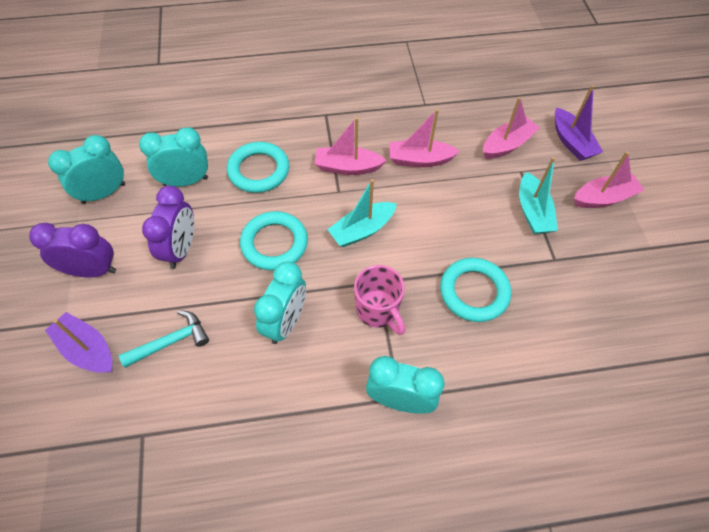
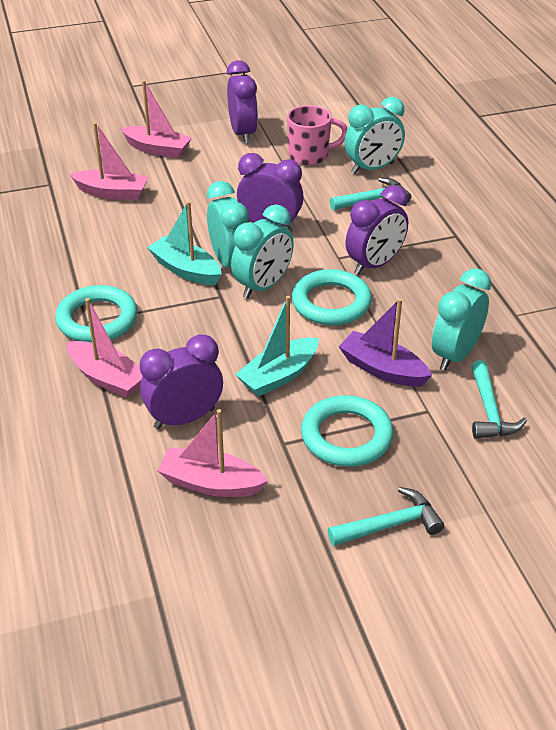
purple boat: [45,312,112,373] [555,85,603,161] = 2 -> [338,298,432,387] = 1
purple clock: [29,223,116,278] [142,186,194,269] = 2 -> [140,334,223,429] [227,60,258,144] [237,153,304,232] [346,185,408,275] = 4
turquoise hammer: [119,310,209,368] = 1 -> [328,487,444,546] [330,178,411,210] [471,360,527,439] = 3

